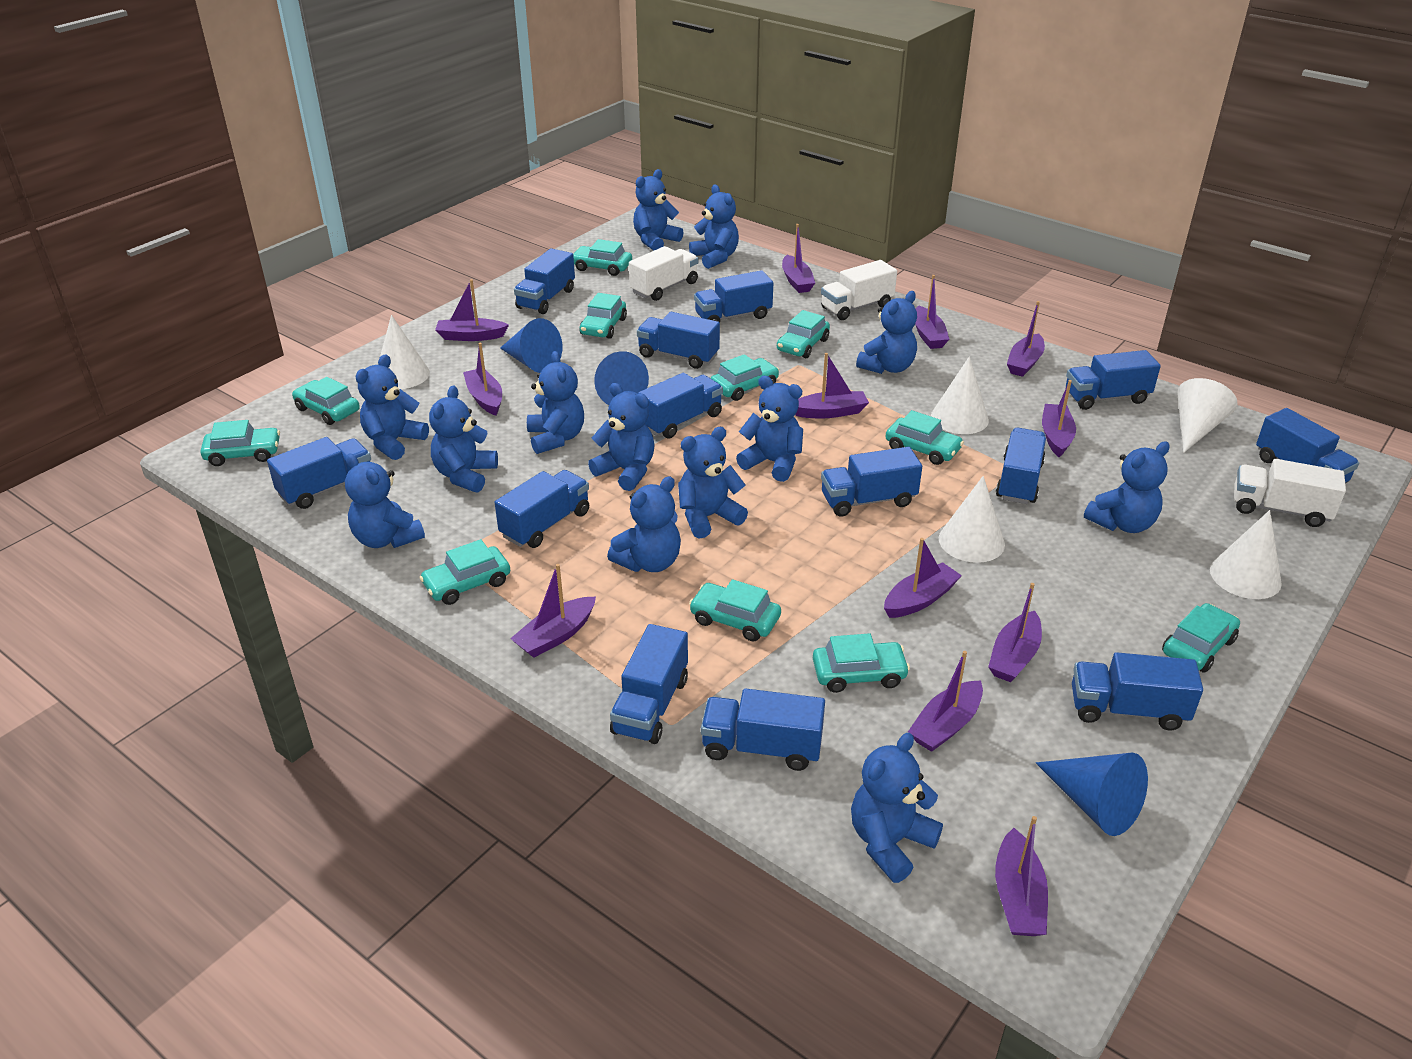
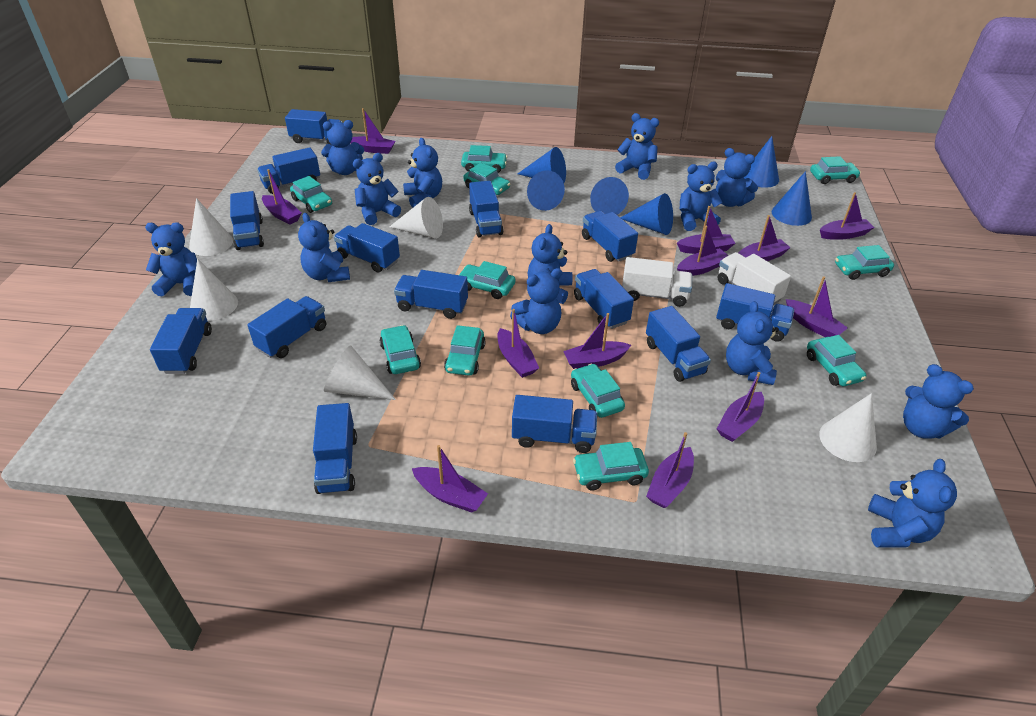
blue cone: [500,318,562,373] [594,351,649,405] [1036,753,1148,836] = 3 -> [518,147,566,183] [527,170,565,211] [590,177,629,215] [620,193,673,235] [744,136,779,188] [772,171,812,226] = 6
blue truck: [267,437,371,509] [495,470,589,548] [514,248,575,314] [610,624,688,744] [637,312,720,369] [638,373,723,438] [694,270,773,322] [701,689,825,771] [821,447,922,517] [996,428,1046,504] [1066,350,1161,410] [1072,652,1203,731] [1256,408,1359,483] = 13 -> [150,308,212,374] [230,191,264,250] [247,296,326,358] [257,147,320,194] [285,109,342,146] [313,403,357,494] [334,223,400,273] [394,270,468,319] [469,181,504,237] [512,395,597,453] [574,269,634,329] [582,211,638,262] [646,306,711,382] [716,283,794,342] = 14
white truck: [629,246,698,301] [821,260,897,320] [1234,459,1346,527] = 3 -> [622,257,692,307] [717,252,791,304] = 2

